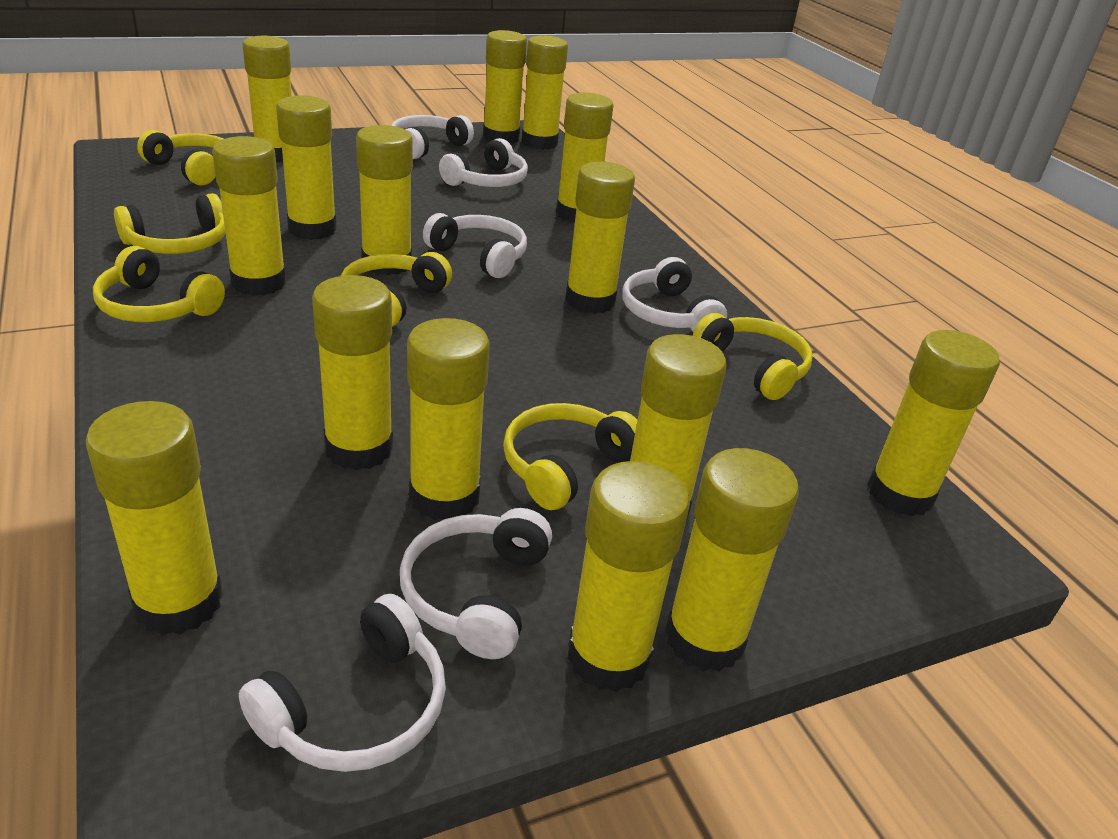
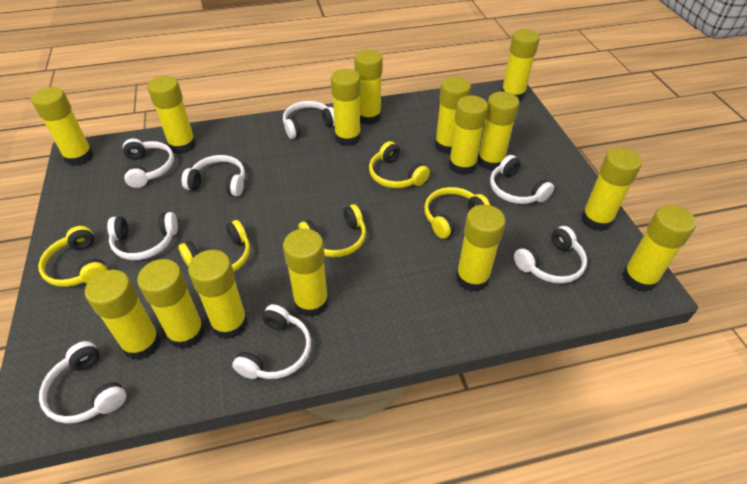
white headphones: [239,594,446,772] [391,115,474,159] [400,508,552,659] [423,213,527,278] [439,138,528,187] [622,257,727,332] = 6 -> [39,341,126,424] [107,212,178,260] [123,138,174,188] [182,155,245,197] [232,304,311,379] [283,101,335,139] [490,155,554,204] [514,226,587,283] = 8
yellow headphones: [93,246,225,322] [114,193,226,254] [137,130,224,186] [341,252,452,327] [503,403,637,510] [693,313,813,400] = 6 -> [38,226,107,287] [178,220,250,272] [298,204,366,257] [369,141,430,188] [424,187,490,239] = 5

